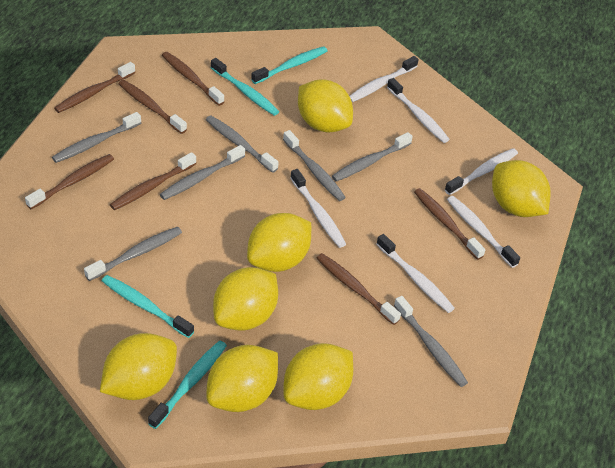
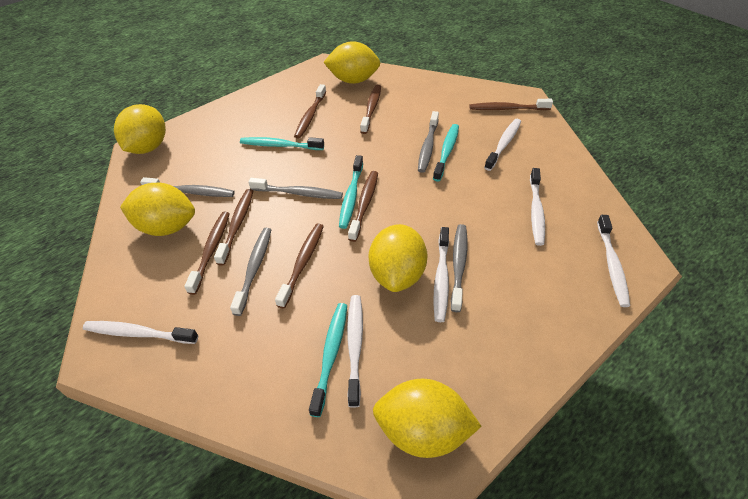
grey toothbrush: [52,112,141,163] [84,227,182,281] [160,145,245,200] [206,116,279,173] [283,130,346,201] [332,132,413,182] [394,296,468,387] = 7 -> [140,177,235,197] [230,228,271,316] [248,178,343,199] [418,111,439,173] [451,224,467,312] = 5
yellow lemon: [100,333,177,400] [206,345,278,412] [213,267,278,330] [247,213,311,272] [283,343,353,410] [298,79,353,133] [492,160,551,217] = 7 -> [114,104,166,154] [120,183,195,236] [323,41,380,84] [369,224,427,292] [373,379,481,458] = 5

